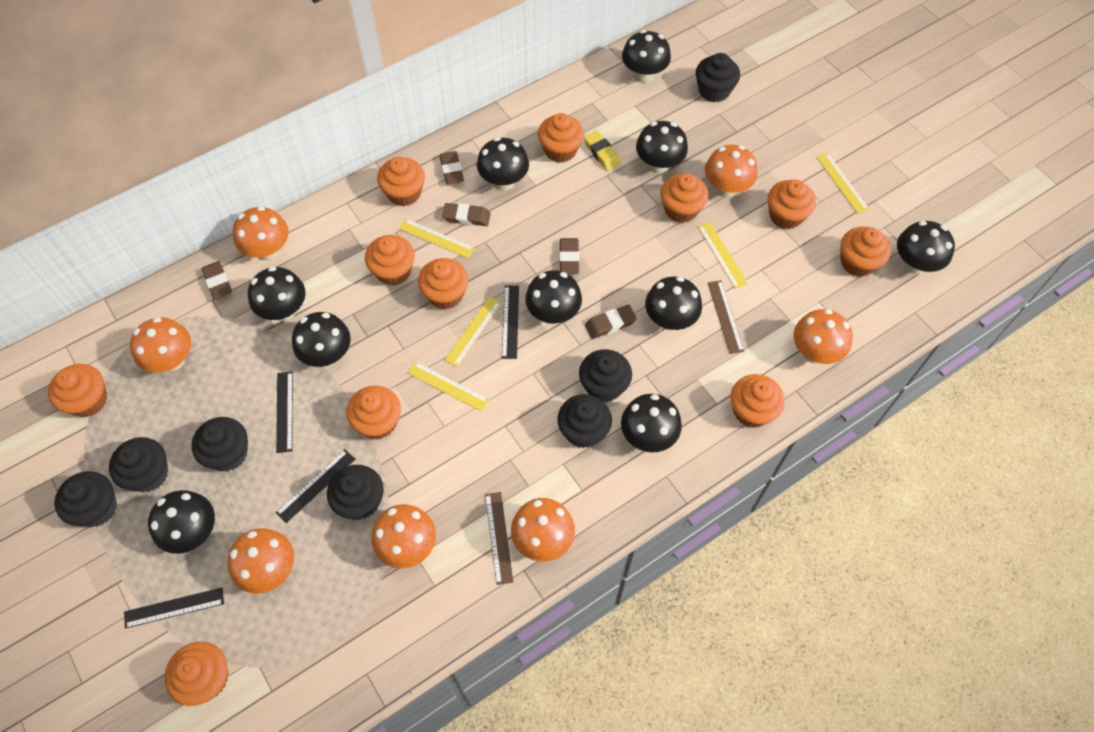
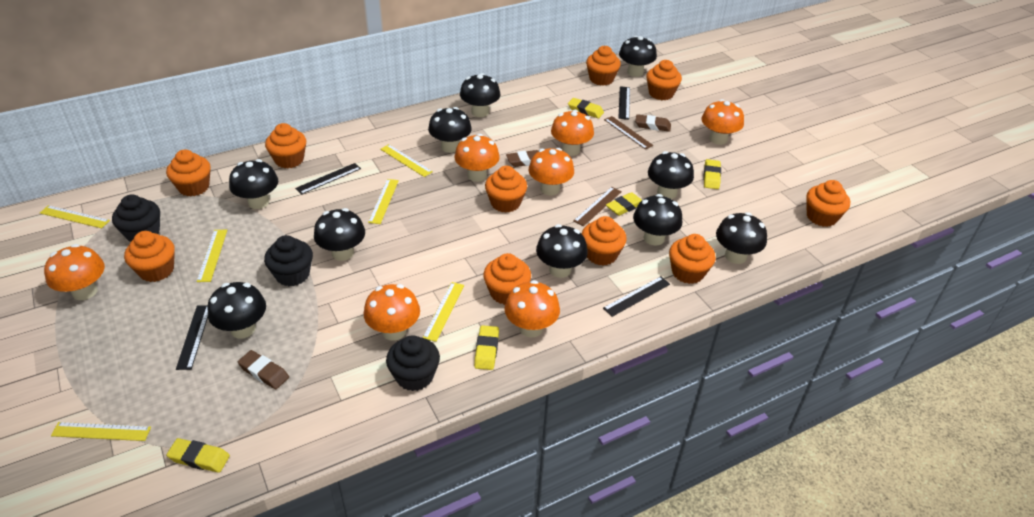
black cupcake: [54,471,117,527] [109,437,168,492] [192,417,248,471] [327,465,384,520] [557,394,612,448] [579,349,632,402] [696,53,740,102] = 7 -> [112,194,160,242] [264,235,313,286] [386,335,440,391] = 3
brown eraser: [202,261,232,300] [439,151,464,185] [442,203,491,226] [559,238,580,274] [585,305,637,339] = 5 -> [238,350,289,389] [506,150,539,167] [635,114,671,132] = 3
orange cupcake: [48,364,107,417] [164,642,228,706] [346,386,401,439] [365,235,415,286] [377,157,425,206] [418,258,468,309] [538,113,584,163] [660,173,708,223] [730,374,785,428] [768,180,816,229] [840,226,891,277] = 11 -> [124,231,175,282] [166,149,211,197] [265,123,306,168] [483,253,531,305] [485,166,527,213] [582,216,627,265] [586,46,621,86] [646,60,682,100] [669,234,716,284] [806,180,850,227] = 10
yellow eraser: [584,130,621,171] = 1 -> [166,438,230,473] [474,325,499,370] [568,98,604,118] [606,192,642,216] [703,159,721,189] = 5
yellow ruler: [399,219,475,258] [408,362,490,412] [445,297,501,367] [698,222,748,289] [816,153,869,214] = 5 -> [40,205,110,228] [51,422,151,441] [197,230,227,282] [368,179,399,224] [380,144,433,177] [423,282,464,342] = 6

